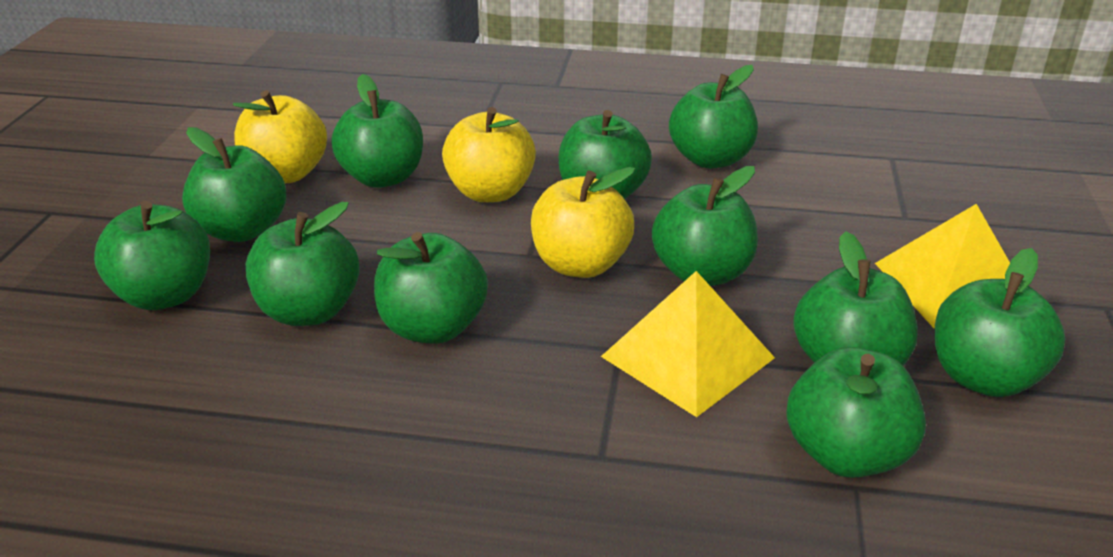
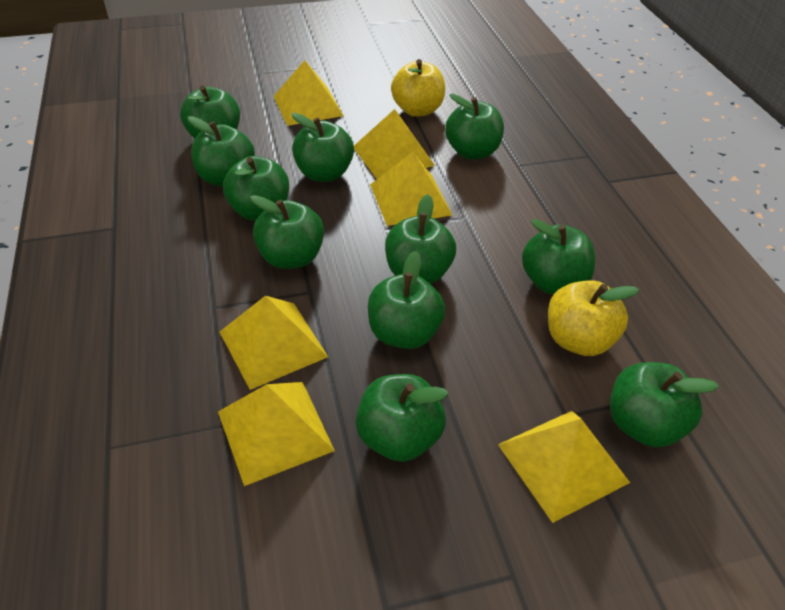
yellow apple: [233,90,327,183] [442,107,536,202] [531,167,635,278] = 3 -> [391,59,445,117] [548,280,639,356] = 2
yellow pyramid: [601,271,775,417] [875,204,1010,328] = 2 -> [218,382,335,486] [220,296,328,390] [274,60,344,126] [354,109,435,179] [370,152,452,226] [498,411,630,523] = 6

